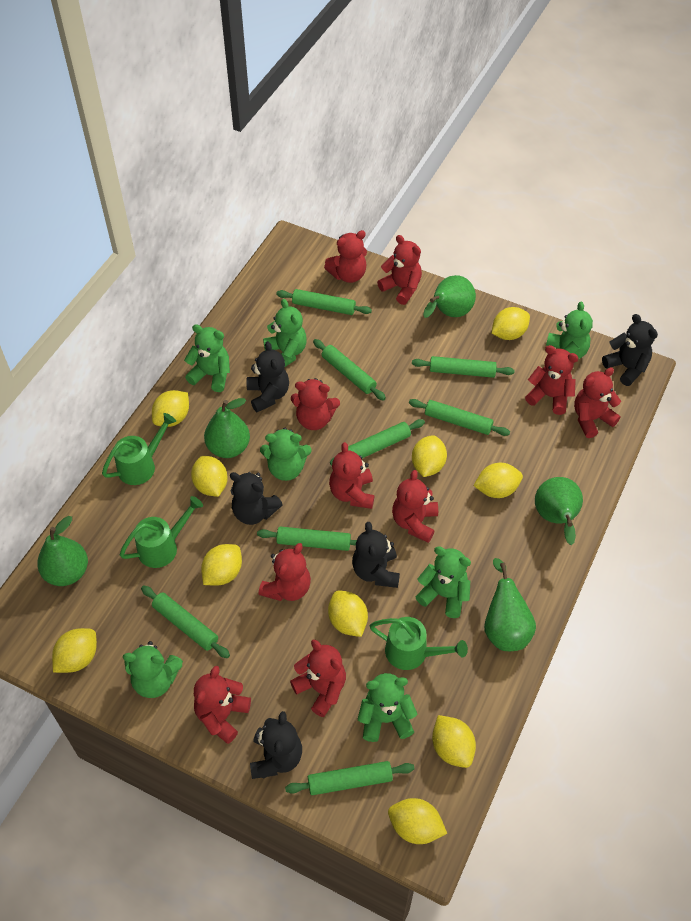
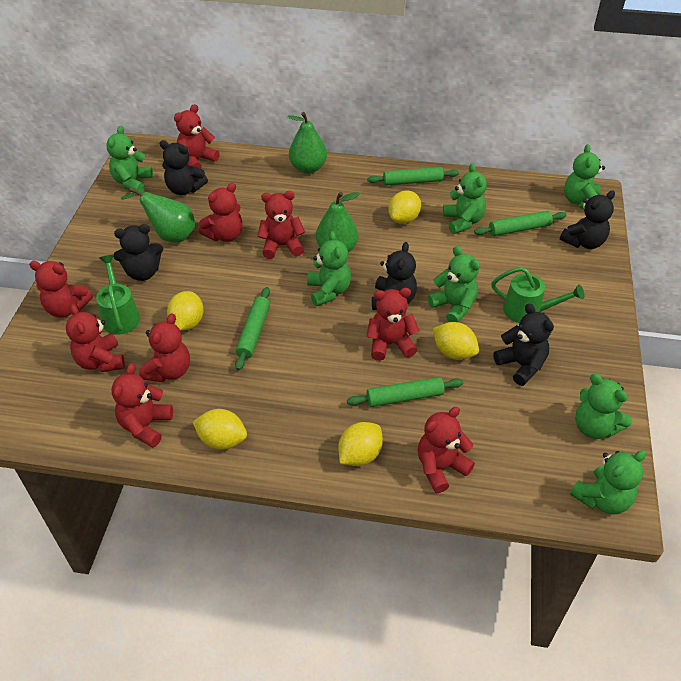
green pear: [37,516,88,586] [204,398,250,458] [423,275,476,318] [484,558,536,651] [535,477,583,545] = 5 -> [121,187,195,242] [288,112,327,173] [316,192,360,253] = 3
green rolling pin: [141,585,230,658] [257,526,357,551] [276,289,372,315] [285,761,414,795] [313,339,386,401] [330,419,425,465] [409,399,510,436] [412,356,515,378] = 8 -> [235,287,270,371] [347,377,463,407] [367,167,459,186] [474,211,566,236] = 4
green watering can: [102,413,176,485] [120,496,203,568] [370,617,468,670] = 3 -> [96,255,140,335] [491,267,585,323] = 2
red teddy bear: [194,666,251,744] [259,543,311,601] [290,640,346,717] [291,378,340,430] [324,230,367,283] [329,442,374,509] [377,235,422,305] [392,470,438,543] [525,345,578,415] [574,367,621,438] = 10 -> [29,261,93,318] [66,304,125,372] [112,363,173,448] [139,313,190,382] [174,104,220,169] [199,183,242,242] [257,191,305,259] [366,288,420,361] [418,407,475,493] = 9
yellow lemon: [52,628,97,673] [152,390,189,427] [191,456,228,497] [201,544,242,586] [328,591,368,637] [388,798,447,844] [412,435,447,477] [432,715,476,768] [473,463,523,498] [492,307,530,340] = 10 -> [167,291,204,331] [193,409,247,450] [338,422,383,466] [388,191,421,224] [433,322,479,360] = 5

